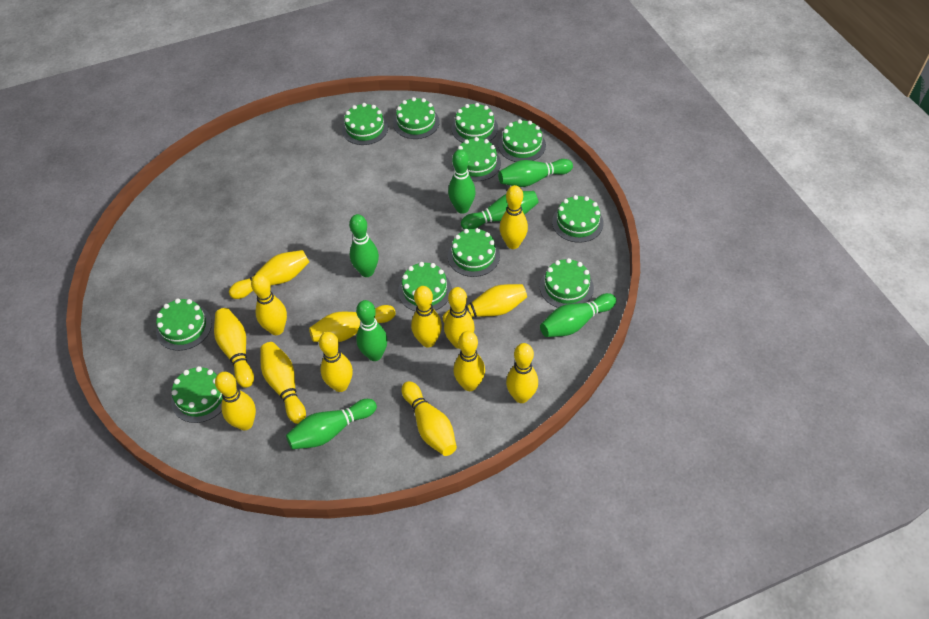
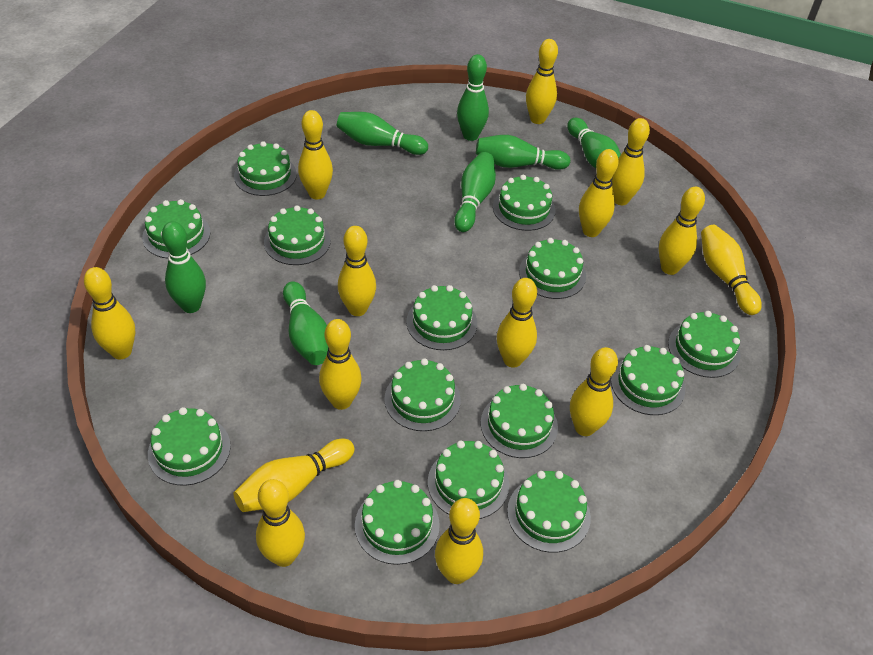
green cake: [156,298,212,351] [171,366,223,423] [342,103,388,145] [393,97,440,139] [398,262,452,311] [448,228,500,277] [452,103,498,143] [453,137,501,181] [498,119,546,162] [540,258,594,308] [552,195,604,243] = 11 -> [142,199,211,259] [148,407,230,486] [234,141,297,196] [264,206,331,265] [355,480,440,565] [384,358,461,431] [406,285,477,350] [428,441,509,519] [481,384,558,458] [493,175,556,231] [507,471,591,553] [519,238,586,299] [611,345,685,415] [668,311,741,378] = 14

